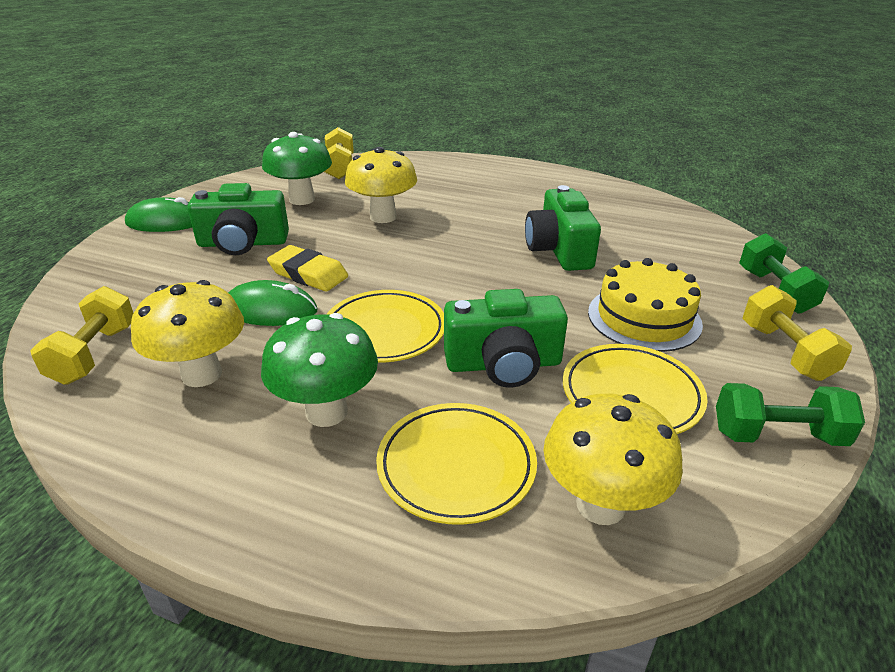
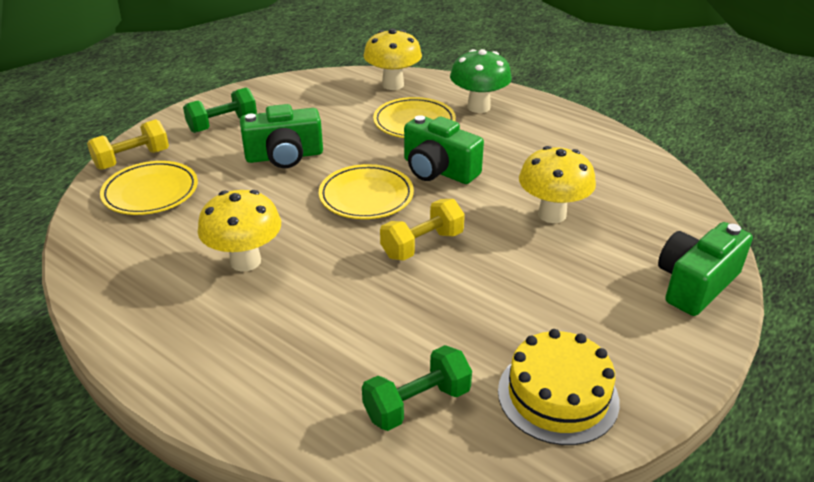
green mouse: [125,197,192,232] [228,280,318,326] = 2 -> none = 0
green mushroom: [261,313,378,427] [262,132,332,205] = 2 -> [450,49,512,113] = 1
yellow dumbbell: [30,286,133,385] [324,127,354,179] [743,285,852,381] = 3 -> [87,119,169,170] [380,199,465,261] = 2
yellow eraser: [267,245,348,291] = 1 -> none = 0

